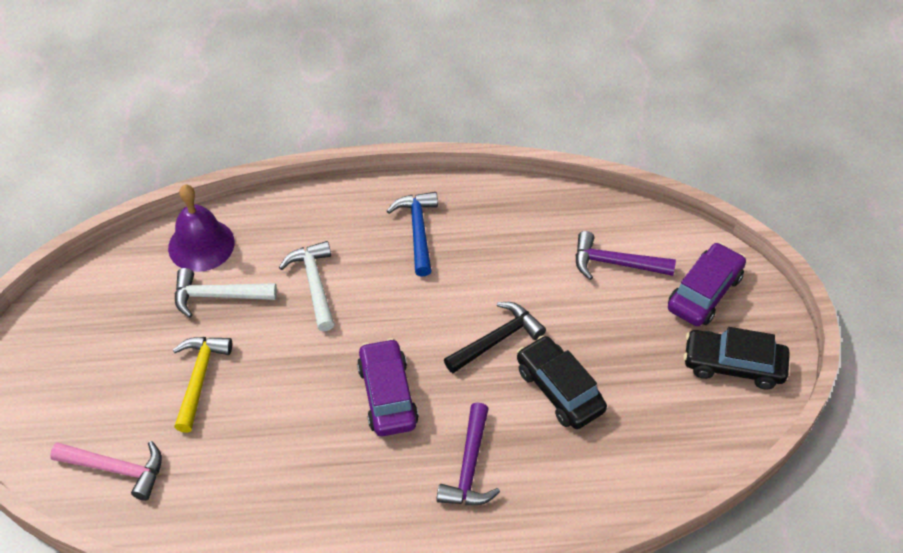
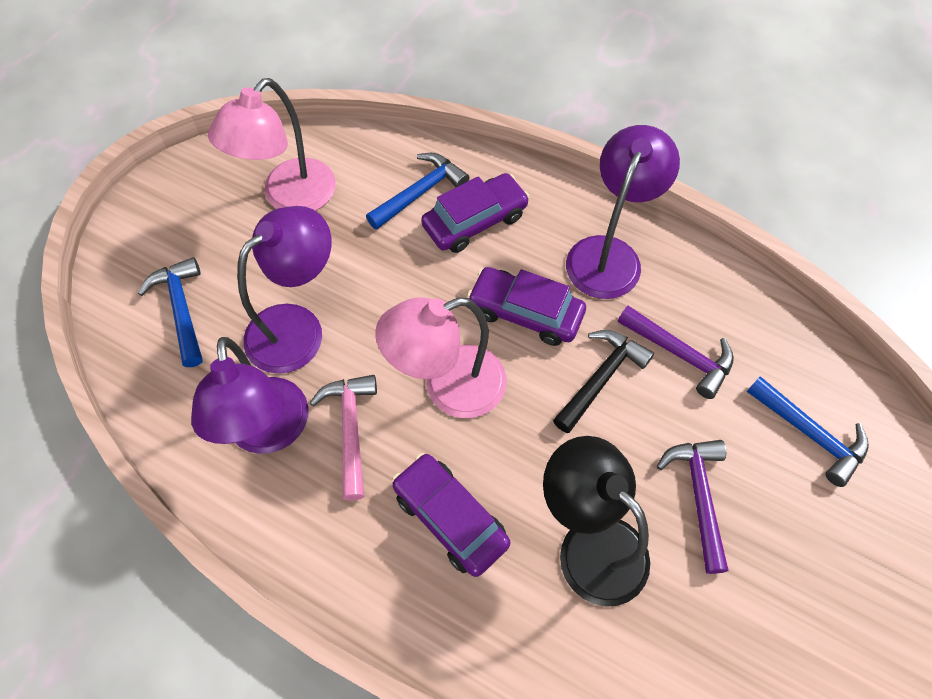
black car: [517,335,607,429] [684,327,790,390] = 2 -> none = 0
black lamp: none = 0 -> [543,436,650,607] = 1
blue hammer: [387,192,438,277] = 1 -> [138,257,203,367] [366,153,470,230] [747,376,869,487] = 3
pink lamp: none = 0 -> [208,78,335,211] [375,297,507,418] = 2
purple bell: [168,185,235,272] = 1 -> none = 0
purple car: [357,338,419,436] [668,242,746,326] = 2 -> [392,453,510,577] [421,173,530,253] [467,267,586,346] = 3
purple lamp: none = 0 -> [191,337,308,454] [237,206,332,374] [566,125,680,299] = 3
white hammer: [175,268,277,318] [279,241,335,331] = 2 -> none = 0
yellow hammer: [173,337,232,433] = 1 -> none = 0

